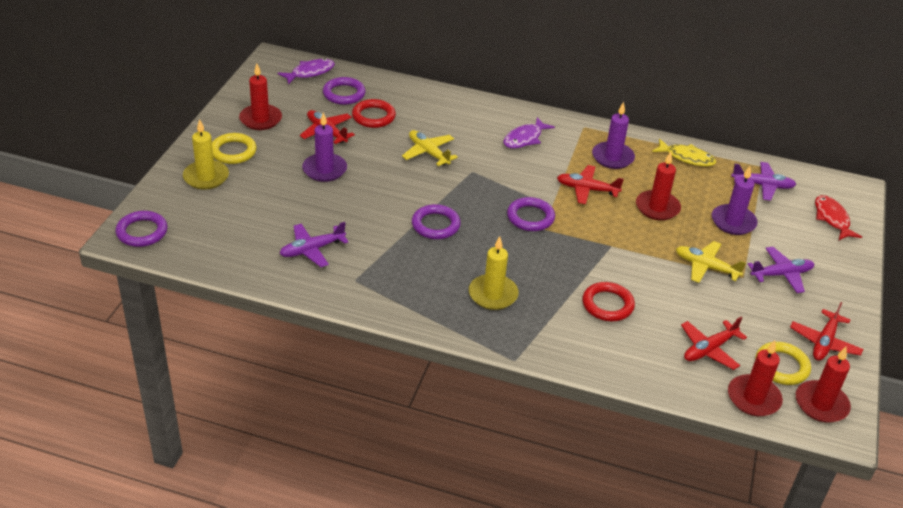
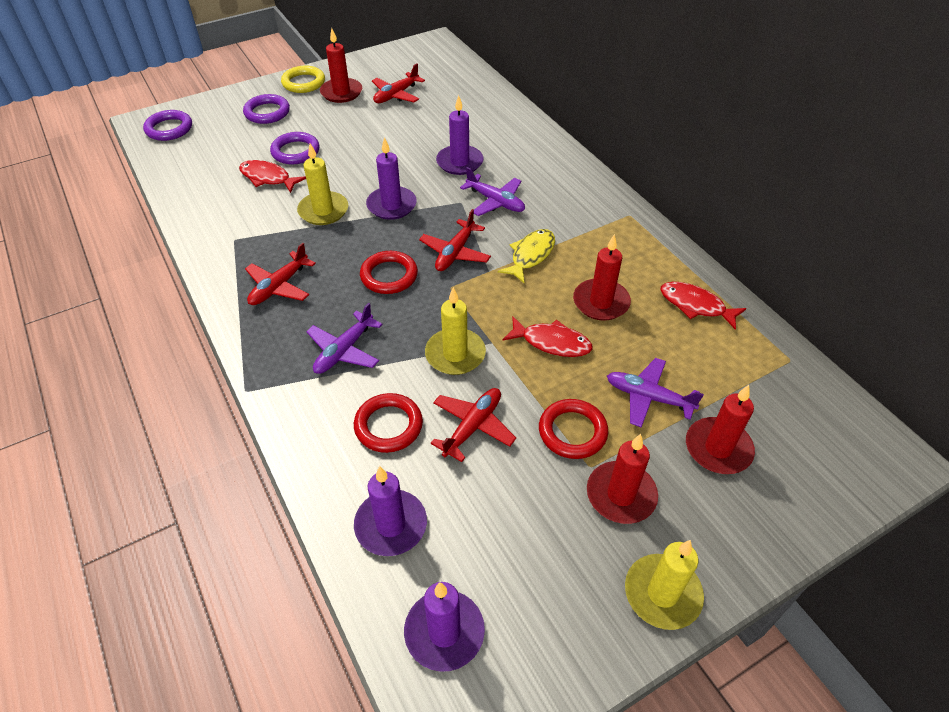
purple candle: [302,112,347,182] [592,102,635,169] [712,166,758,235] = 3 -> [354,466,427,556] [366,137,417,220] [404,582,485,672] [436,95,483,175] = 4
purple fish: [278,59,335,85] [503,117,555,149] = 2 -> none = 0
purple ring: [116,211,167,247] [323,77,366,105] [412,204,461,239] [507,197,555,231] = 4 -> [143,110,192,141] [243,94,290,124] [270,132,319,164] = 3
red fish: [815,195,862,240] = 1 -> [239,160,306,193] [502,316,593,357] [660,282,747,330] = 3
red ring: [352,99,396,128] [582,282,635,321] = 2 -> [354,393,423,453] [360,251,418,294] [539,399,608,459] = 3
yellow candle: [183,119,229,190] [469,236,519,310] = 2 -> [297,143,348,225] [425,287,486,375] [625,540,704,630] = 3
yellow plane: [402,130,458,166] [676,241,746,283] = 2 -> none = 0
yellow ring: [212,133,257,164] [755,342,811,385] = 2 -> [281,66,325,93] = 1

